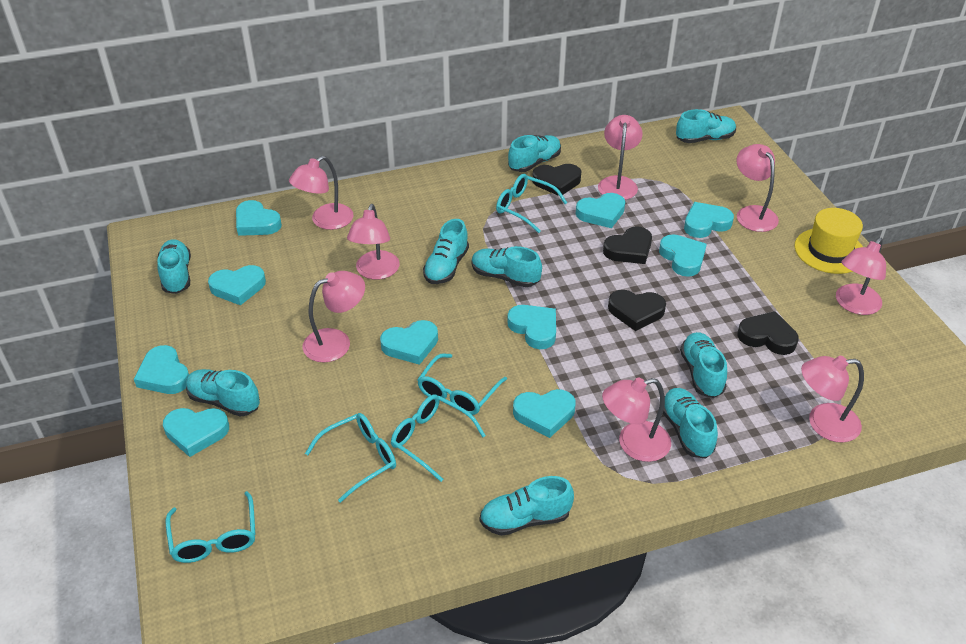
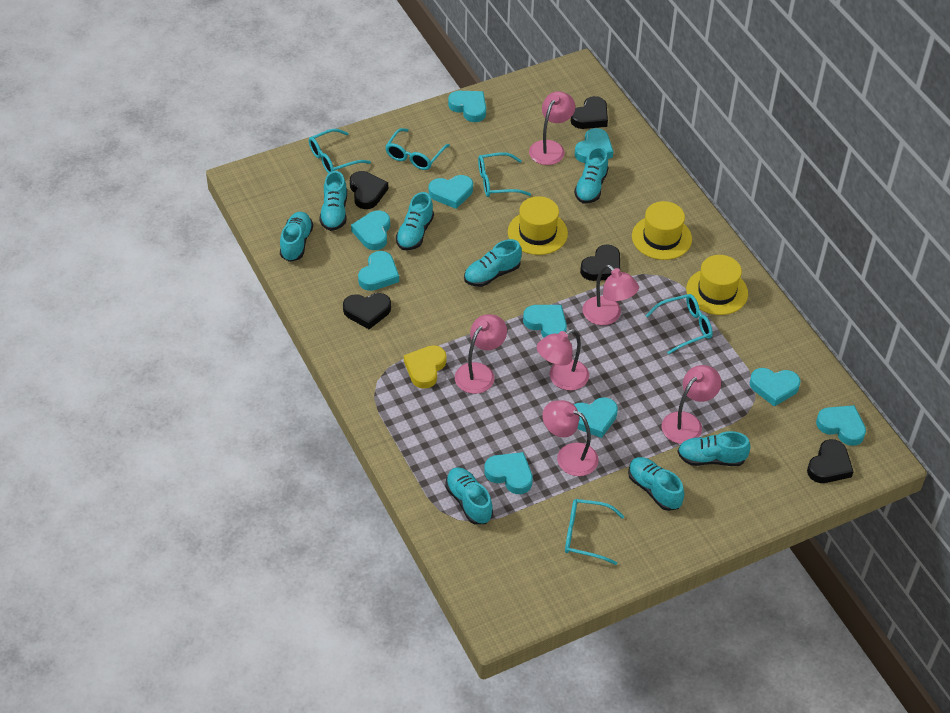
black heart: [532,164,581,196] [603,226,652,264] [608,290,666,331] [737,311,799,355] = 4 -> [343,293,391,329] [350,171,388,209] [571,96,608,129] [580,245,620,281] [807,439,854,483] = 5
pink lamp: [289,156,354,230] [303,271,365,363] [347,204,400,280] [598,115,643,200] [602,377,671,462] [736,144,779,232] [801,356,864,443] [836,238,886,315] = 8 -> [455,314,507,394] [529,91,575,165] [537,329,589,390] [543,400,599,476] [582,265,639,325] [662,365,721,444] = 6
turquoise shoe: [157,239,191,294] [186,369,260,417] [423,219,469,284] [472,246,542,287] [480,476,574,536] [508,135,561,172] [663,388,718,459] [676,109,736,143] [680,332,727,398] = 9 -> [280,212,313,262] [319,171,347,231] [396,192,434,250] [445,467,493,525] [464,239,522,287] [574,147,608,203] [628,457,684,511] [677,431,751,466] = 8
yellow hat: [794,208,863,274] = 1 -> [508,196,568,255] [632,201,692,260] [686,255,748,315] = 3
yellow heart: none = 0 -> [404,345,446,389] = 1

